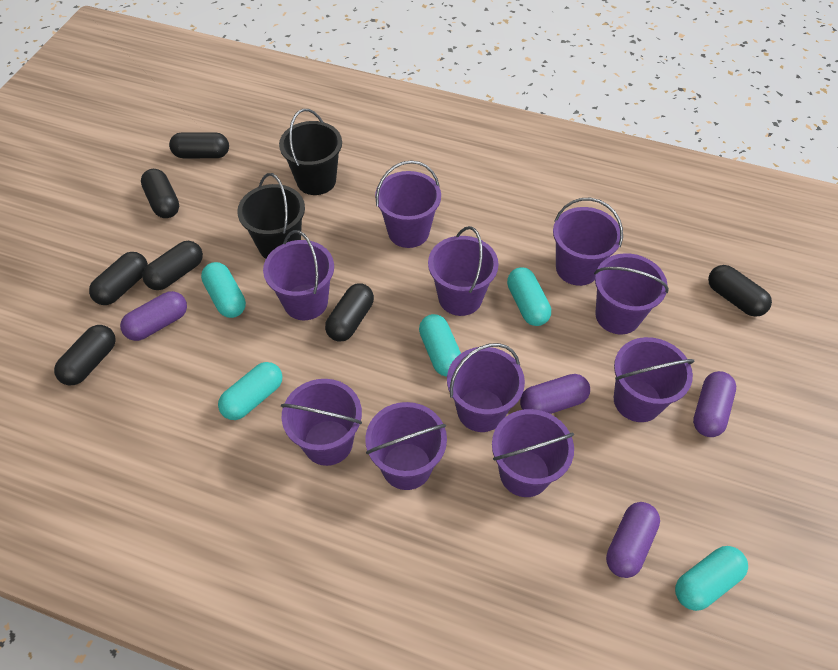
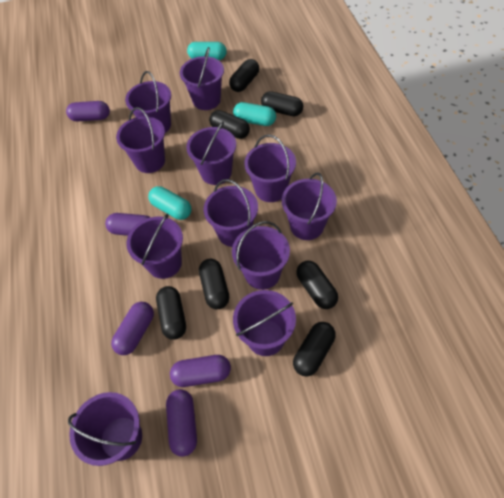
black bucket: [237,173,305,259] [279,109,342,195] = 2 -> none = 0
purple bucket: [263,230,334,320] [281,379,362,466] [365,402,447,490] [375,160,441,248] [428,226,499,316] [447,343,525,432] [492,409,574,497] [553,198,623,286] [594,253,669,334] [614,337,694,422] = 10 -> [68,392,142,466] [116,107,165,173] [125,71,171,133] [126,214,183,279] [180,47,224,110] [186,121,236,185] [204,179,258,247] [232,221,290,290] [233,290,296,356] [244,134,296,202] [282,173,337,240] = 11
purple capsule: [120,291,187,341] [520,374,590,414] [606,502,660,578] [693,371,736,437] = 4 -> [66,101,110,121] [105,213,150,236] [111,302,154,355] [166,389,197,457] [170,355,231,387] = 5
turquoise capsule: [201,262,246,318] [218,362,282,420] [419,314,461,377] [507,267,551,326] [675,546,748,611] = 5 -> [148,186,192,220] [187,42,227,60] [233,102,276,126] = 3

